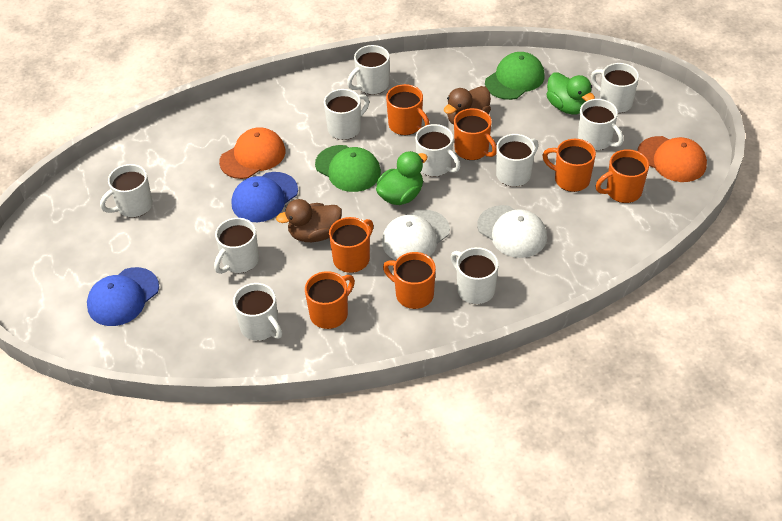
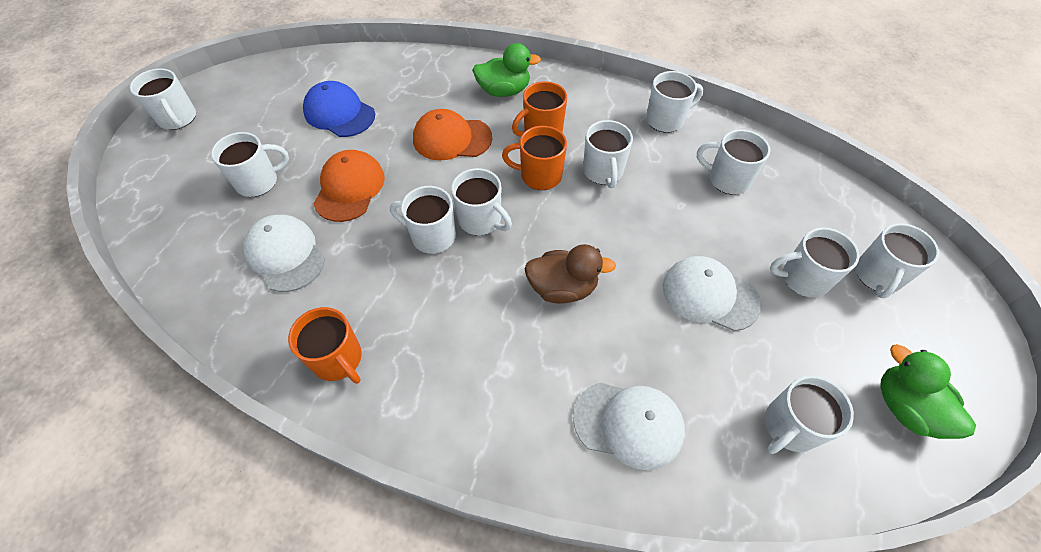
blue cap: [87,267,159,326] [232,172,298,222] = 2 -> [303,81,375,137] = 1
brown duck: [276,199,342,242] [444,86,491,125] = 2 -> [524,244,616,304] = 1
green cap: [315,145,381,192] [485,52,545,100] = 2 -> none = 0
orange mug: [305,271,355,329] [329,217,374,273] [383,252,436,309] [386,84,430,135] [454,108,497,160] [542,139,596,192] [595,149,649,203] = 7 -> [288,307,362,384] [502,126,567,190] [512,81,567,136] = 3
white cap: [382,209,450,260] [477,205,547,258] = 2 -> [243,215,325,292] [573,383,685,470] [663,256,761,331] = 3

